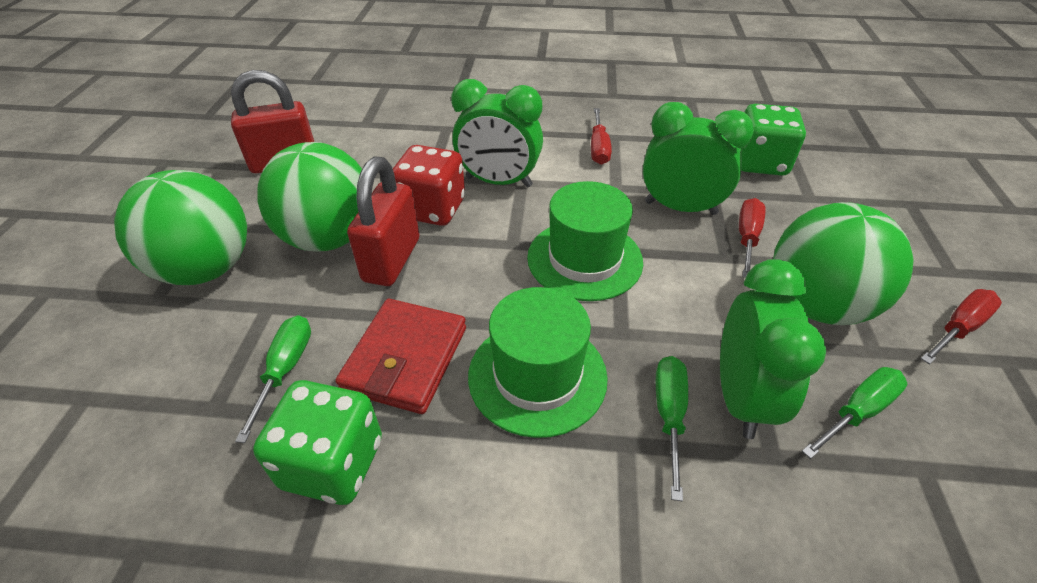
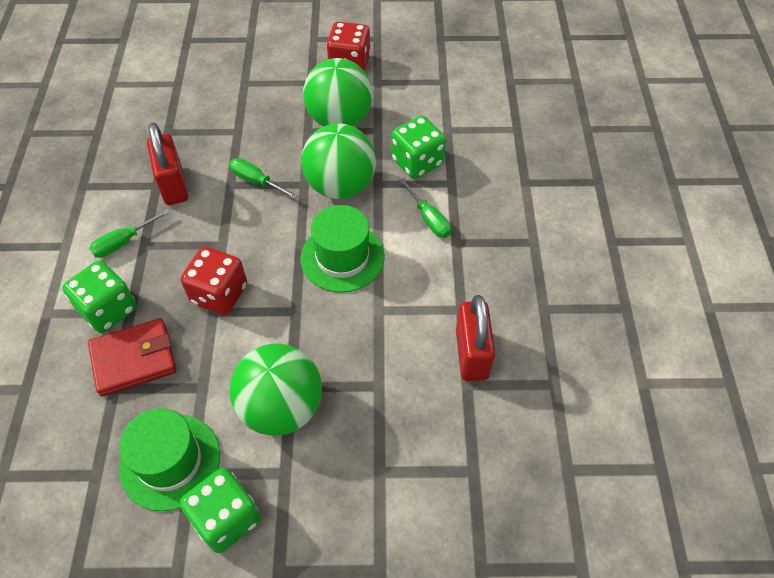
green clock: [451,79,543,187] [643,102,754,215] [720,259,826,439] = 3 -> none = 0
green dice: [253,380,382,505] [741,104,806,176] = 2 -> [62,261,137,333] [180,468,260,553] [391,116,446,179] = 3
red dice: [393,145,465,226] = 1 -> [181,247,247,315] [326,22,371,71] = 2
red screwdriver: [591,108,612,165] [739,198,765,278] [921,289,1002,364] = 3 -> none = 0

